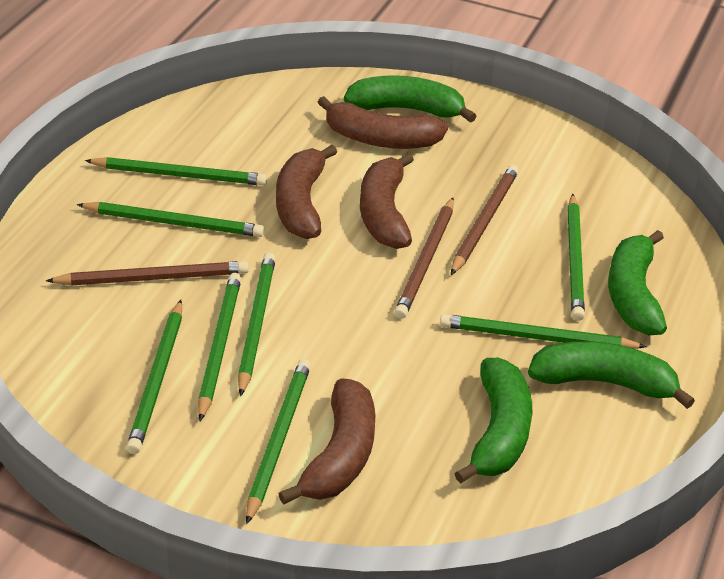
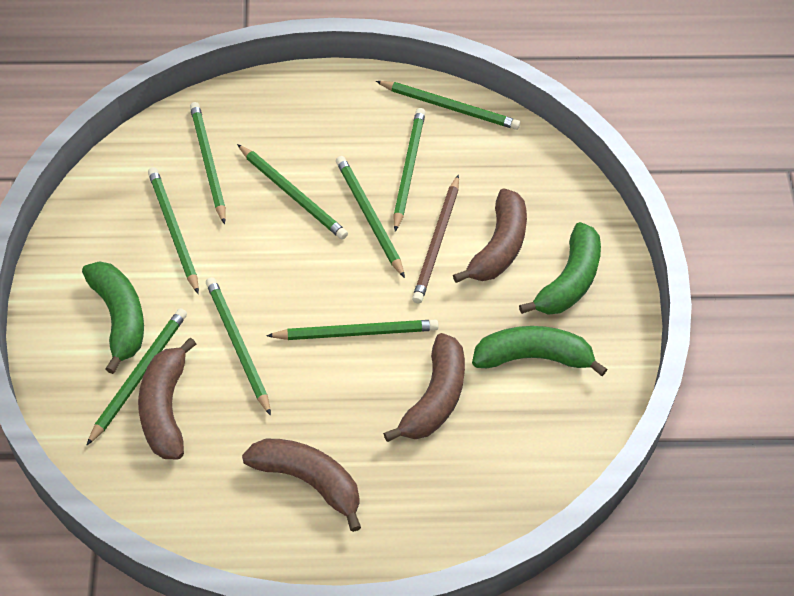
brown pencil: [46,261,249,285] [394,198,454,319] [451,165,519,275] = 3 -> [412,174,459,303] = 1
green banana: [344,75,476,123] [454,358,532,483] [528,341,695,409] [608,230,667,335] = 4 -> [82,261,144,374] [472,326,607,376] [519,222,601,315] = 3
green pencil: [77,202,264,237] [85,157,267,186] [126,300,182,454] [198,273,241,421] [238,252,276,396] [246,359,311,524] [440,314,647,349] [567,194,585,321] = 8 -> [86,308,187,446] [148,167,199,294] [190,102,226,224] [206,277,271,416] [237,144,348,240] [266,319,439,340] [336,156,405,278] [376,81,520,130] [393,108,426,232] = 9

